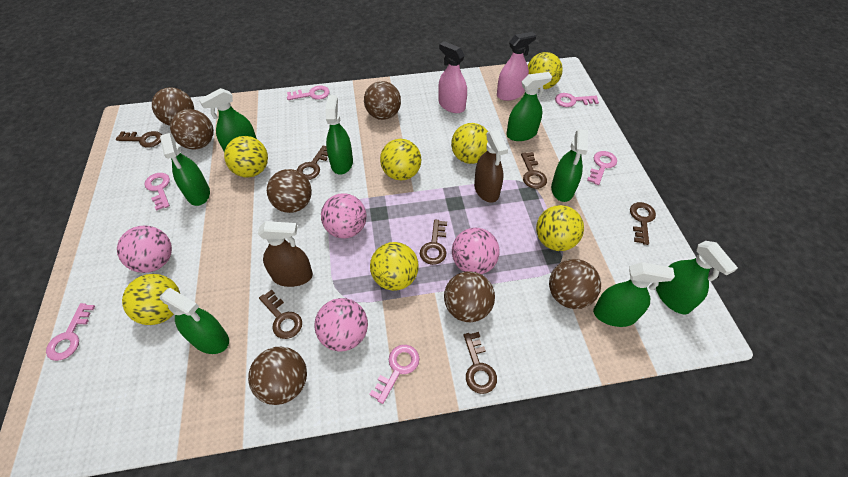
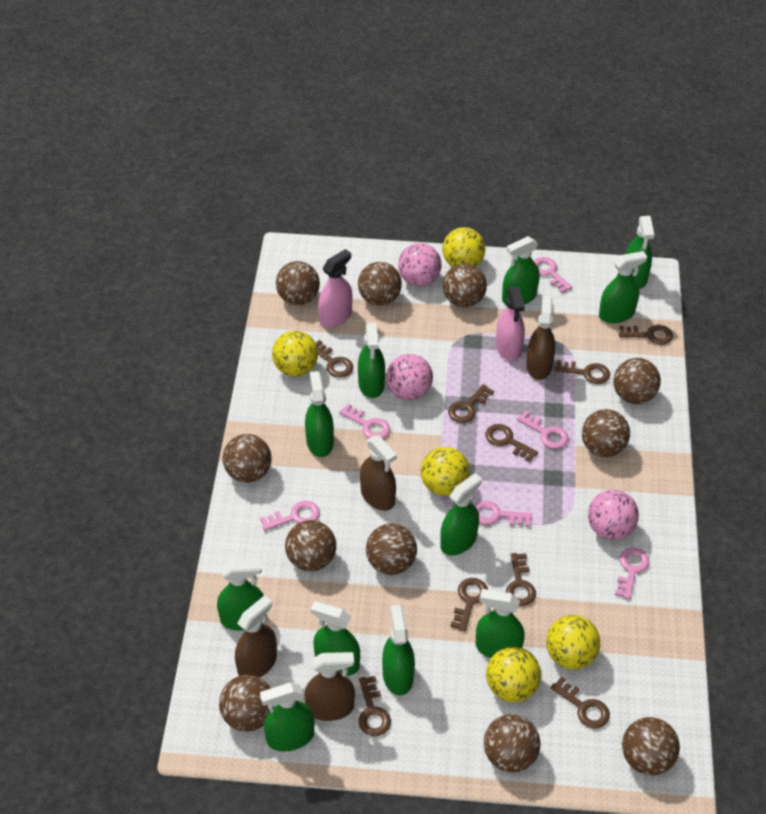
brown ball: [152,87,194,126] [170,109,214,149] [248,347,307,405] [267,169,312,213] [364,81,401,120] [444,271,495,322] [549,259,601,309] = 7 -> [219,675,275,732] [223,434,272,483] [276,261,320,305] [285,520,336,571] [358,262,402,306] [366,523,417,575] [443,263,487,308] [484,714,541,773] [582,409,630,457] [613,358,661,404] [622,717,680,775] = 11
brown key: [116,131,162,148] [259,290,302,339] [297,146,328,180] [420,220,447,265] [464,332,497,394] [521,152,547,189] [630,202,656,245] = 7 -> [316,340,353,378] [358,676,391,736] [448,384,494,423] [450,578,488,631] [485,424,538,462] [506,553,536,606] [550,677,610,728] [555,360,610,384] [619,325,673,345] = 9
brown spray bottle: [258,221,313,287] [474,130,508,203] = 2 -> [235,595,277,678] [304,652,355,721] [360,435,397,511] [526,296,555,380] = 4
green spray bottle: [160,133,210,206] [160,288,229,354] [199,88,257,152] [325,95,353,175] [506,72,552,141] [551,129,588,202] [593,262,675,327] [656,241,738,314] = 8 -> [217,560,264,631] [260,683,315,752] [305,371,334,457] [310,601,360,676] [358,323,385,398] [382,605,415,696] [440,473,482,555] [476,589,525,658] [502,236,540,305] [599,251,647,323] [626,216,654,289] = 11
pink ball: [117,225,172,273] [314,298,368,351] [321,193,367,239] [452,228,500,274] = 4 -> [386,354,433,400] [398,243,442,287] [588,490,639,540] = 3
yellow ball: [122,274,180,325] [224,136,268,178] [370,242,419,291] [380,139,422,181] [451,123,488,164] [528,52,563,89] [536,205,584,251] = 7 -> [272,331,318,377] [421,447,470,496] [442,227,485,267] [486,647,541,702] [546,615,600,669] = 5

